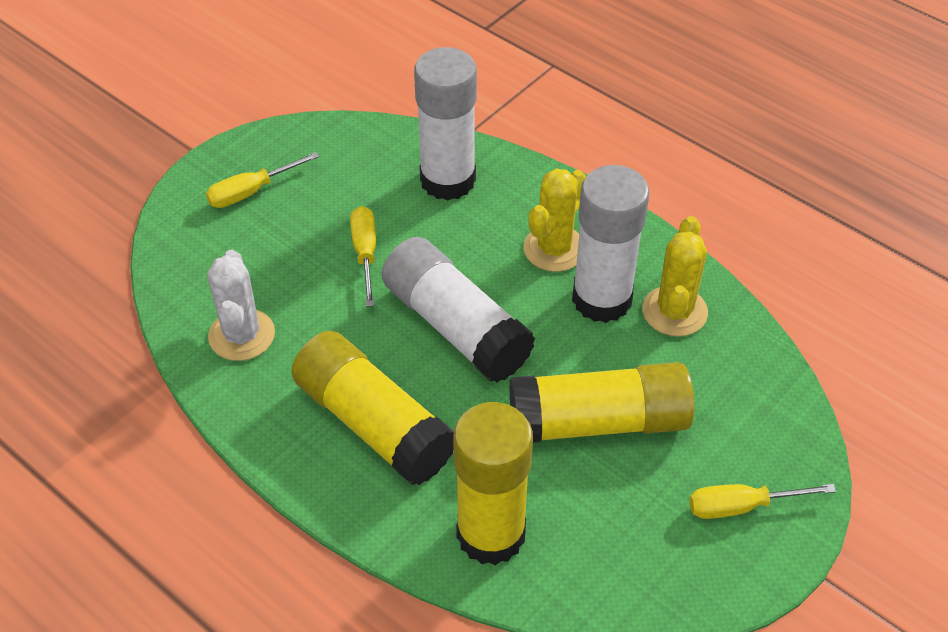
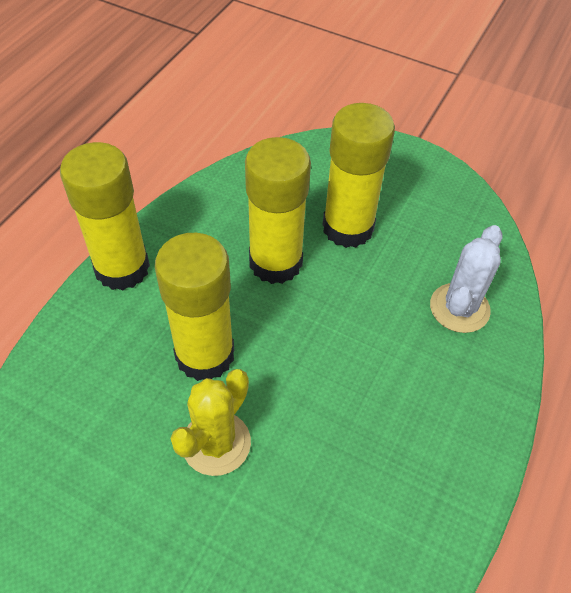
white glue stick: [382,237,535,383] [414,47,477,201] [572,165,650,323] = 3 -> none = 0
yellow cactus: [523,168,586,272] [642,216,708,336] = 2 -> [170,369,251,476] = 1
yellow glue stick: [292,331,454,485] [453,402,533,565] [509,362,694,443] = 3 -> [60,142,150,290] [155,233,234,381] [245,137,311,284] [323,103,395,248] = 4
yellow screwdriver: [206,152,319,208] [350,206,376,307] [689,484,836,519] = 3 -> none = 0

